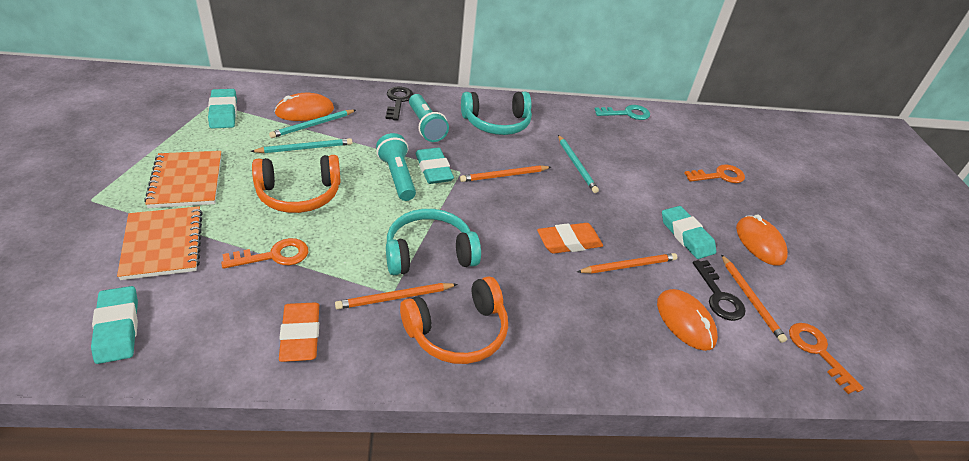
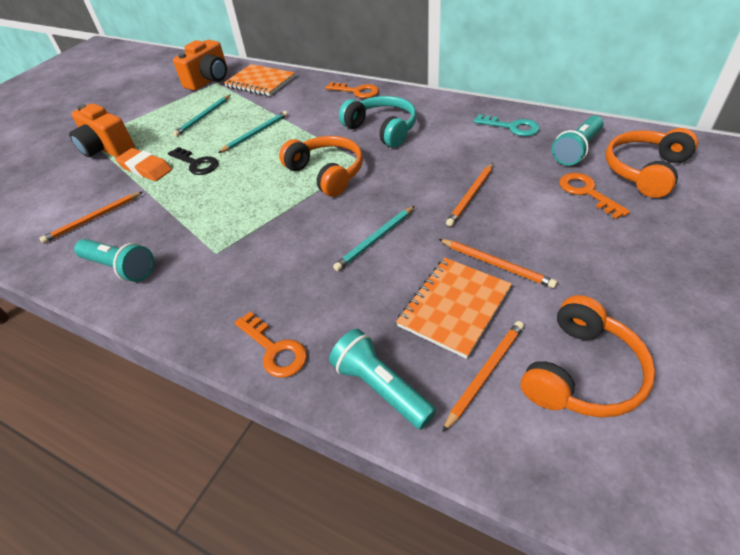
black key: [386,87,413,121] [693,260,746,321] = 2 -> [168,147,219,175] = 1
orange camera: none = 0 -> [69,103,135,158] [173,40,228,91] = 2
orange eraser: [279,302,319,362] [537,223,603,254] = 2 -> [115,148,172,181] = 1
orange headphones: [252,155,341,213] [400,276,508,364] = 2 -> [279,136,363,197] [521,295,655,418] [606,128,698,198] = 3
orange mouse: [274,93,334,121] [657,289,718,351] [736,215,788,266] = 3 -> none = 0
turquoise eraser: [91,286,138,364] [208,89,237,129] [415,148,454,184] [662,206,716,259] = 4 -> none = 0
turquoise flashlight: [376,133,416,201] [409,94,449,142] = 2 -> [74,239,154,282] [329,329,436,429] [552,115,604,166] = 3
turquoise headphones: [386,209,481,275] [461,92,532,135] = 2 -> [339,96,417,148] = 1

